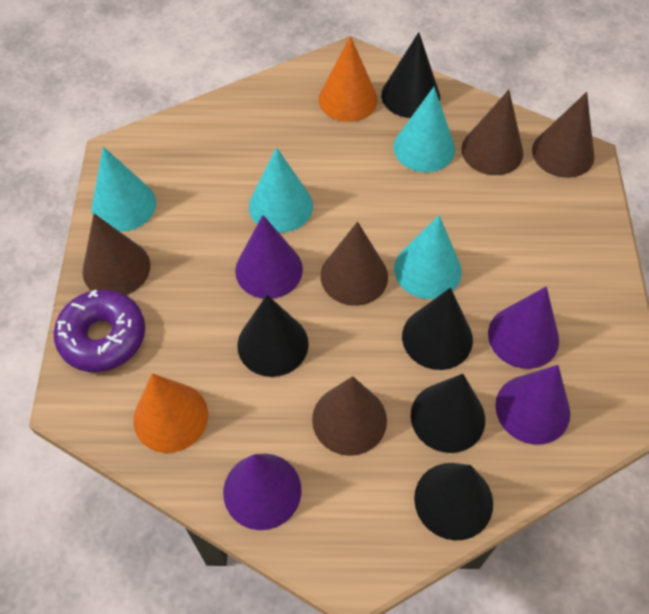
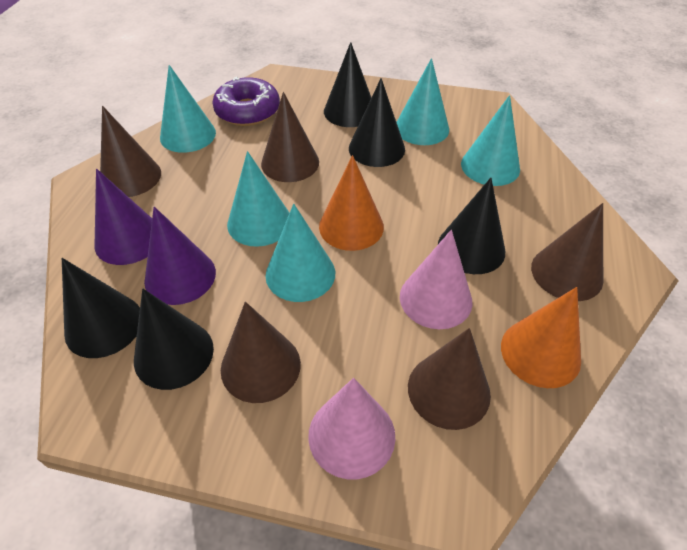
pink cone: none = 0 -> [308,378,395,479] [400,230,472,329] = 2
purple cone: [223,454,302,530] [235,215,303,299] [488,286,559,369] [495,365,570,445] = 4 -> [94,169,152,265] [144,206,216,305] = 2
turquoise cone: [91,146,156,232] [249,147,313,233] [393,87,455,172] [394,215,462,299] = 4 -> [160,65,216,153] [227,151,289,247] [266,204,335,302] [397,58,449,145] [461,95,520,186] = 5

